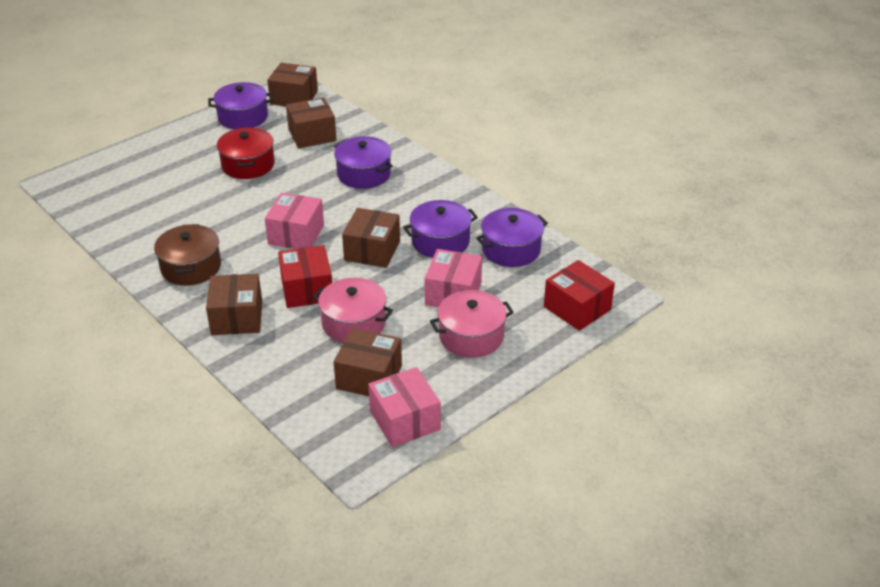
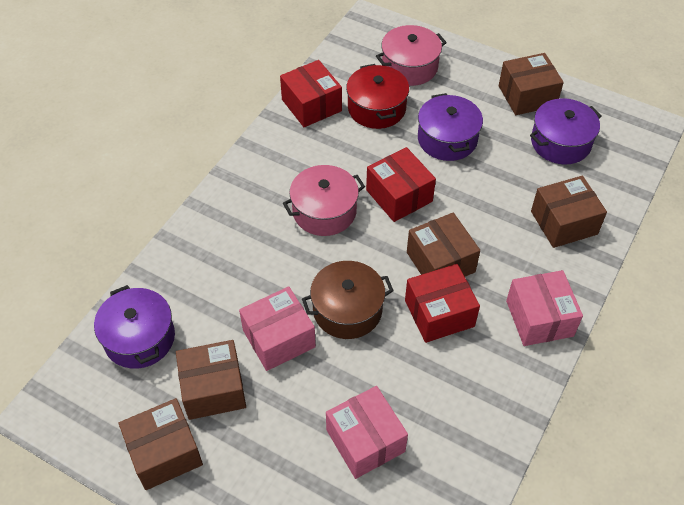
purple pot: [208,82,273,129] [334,136,393,189] [403,200,478,258] [476,208,548,267] = 4 -> [94,285,175,369] [418,93,483,161] [530,98,602,164] = 3
red box: [278,245,332,308] [544,260,615,331] = 2 -> [280,60,342,127] [366,147,436,222] [405,264,480,343] = 3

